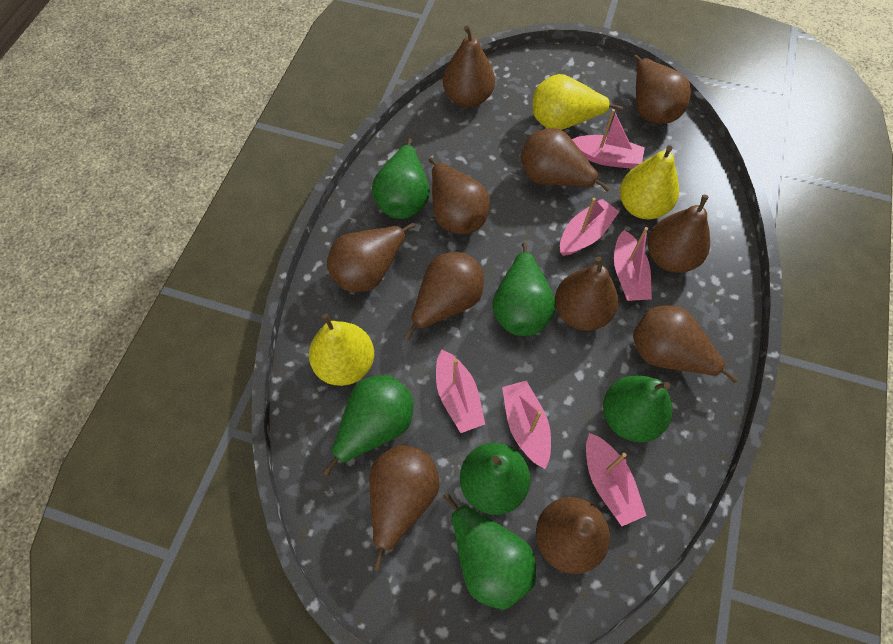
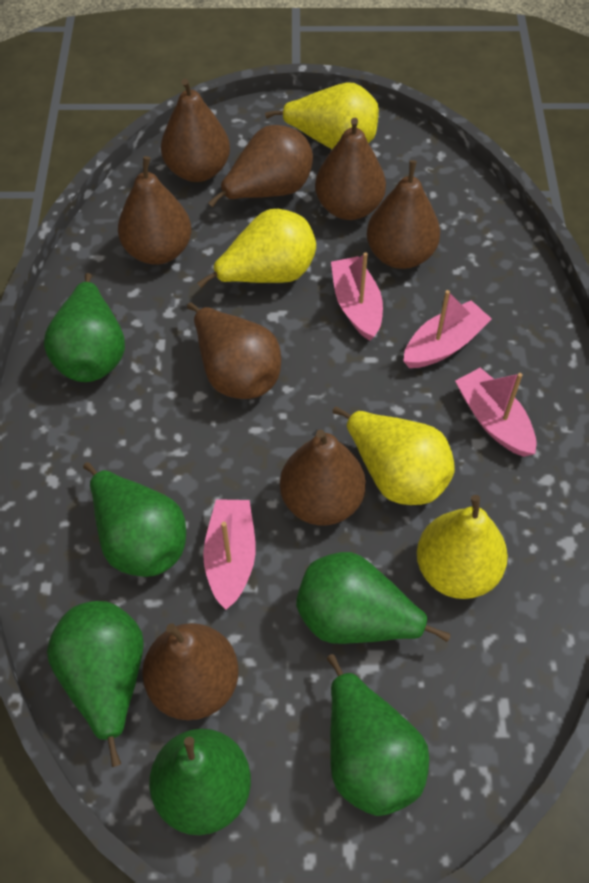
brown pear: [327,223,415,292] [369,445,439,571] [404,252,484,340] [429,158,490,234] [443,25,495,107] [521,128,610,192] [536,497,610,574] [555,256,618,331] [633,55,691,124] [633,306,738,383] [648,195,710,273] = 11 -> [118,156,191,265] [142,623,239,720] [161,79,230,182] [187,302,281,399] [208,125,313,207] [280,429,366,525] [315,118,386,220] [367,160,440,269] = 8
pink boat: [436,350,485,433] [502,380,551,469] [560,198,620,256] [572,109,645,169] [586,433,647,526] [614,227,652,301] = 6 -> [203,499,256,610] [331,252,383,341] [403,290,492,368] [455,368,536,457] = 4
yellow pear: [309,314,374,386] [532,74,623,130] [620,145,679,219] = 3 -> [197,209,316,288] [265,82,379,149] [333,407,455,505] [417,495,508,599] = 4

